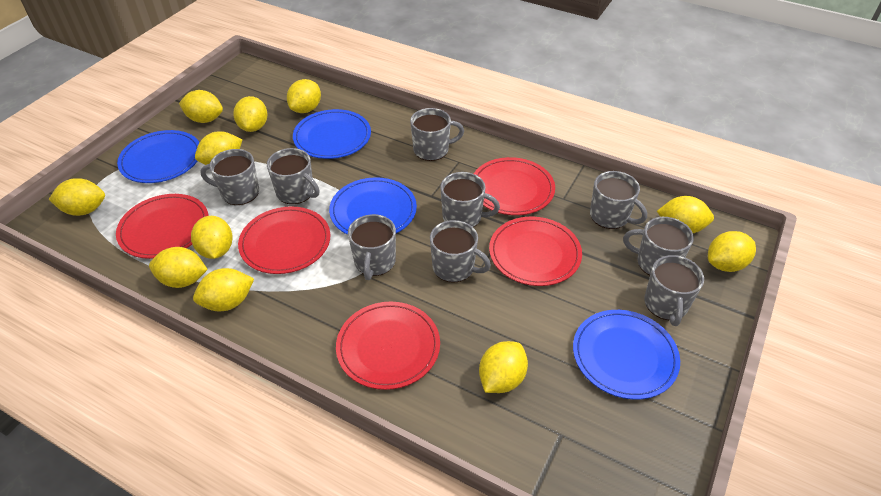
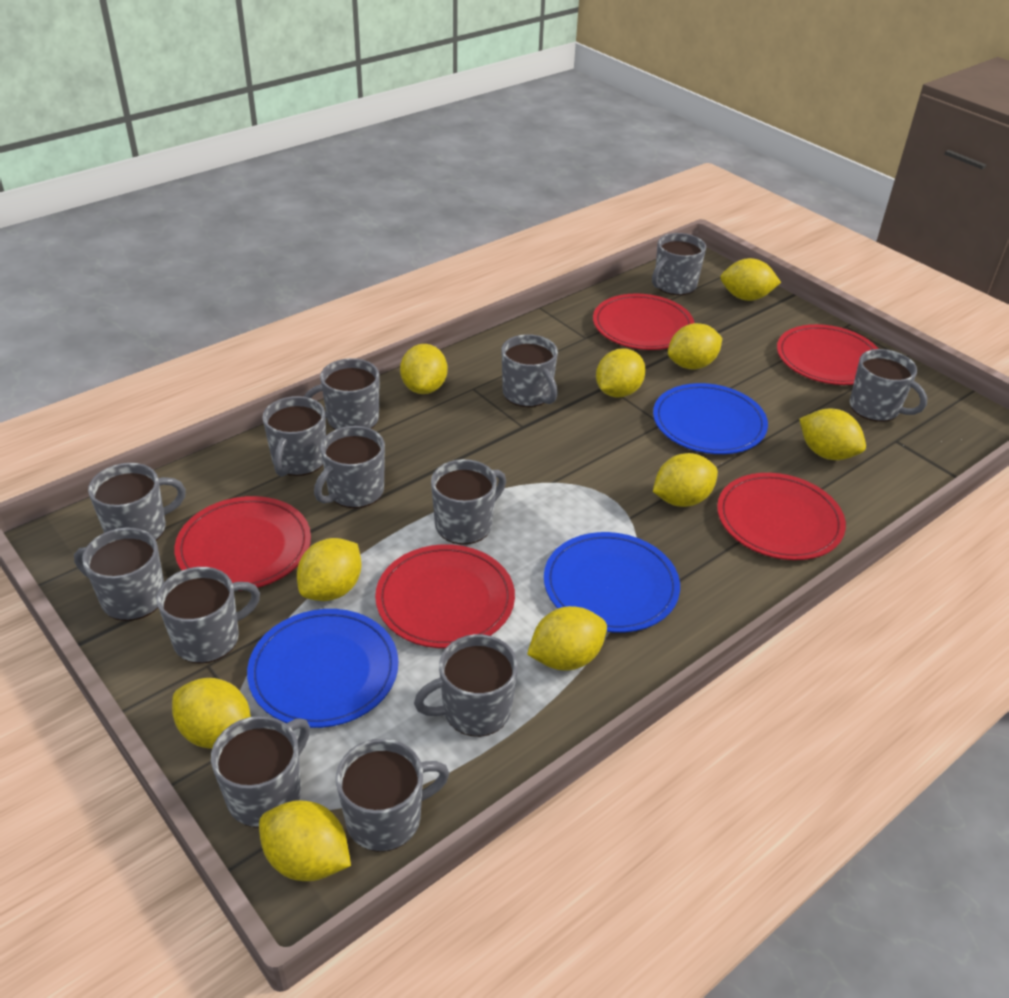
blue plate: [117,130,199,183] [293,109,371,159] [329,177,417,235] [573,310,680,400] = 4 -> [247,609,398,728] [544,532,680,633] [653,383,768,454] = 3
grey mug: [200,149,259,205] [267,148,320,204] [348,214,396,280] [410,108,464,161] [430,220,491,283] [440,172,500,227] [590,171,647,229] [623,217,694,276] [644,255,704,326] = 9 -> [74,528,164,621] [88,463,186,541] [157,567,260,664] [211,716,310,828] [263,396,326,477] [304,358,380,430] [314,426,385,508] [336,738,449,852] [414,634,518,737] [431,459,506,545] [501,334,558,407] [652,233,706,295] [850,349,927,422] = 13
yellow lemon: [49,178,105,216] [149,247,208,288] [179,90,223,123] [191,216,233,259] [193,268,254,311] [195,131,243,165] [233,96,268,132] [287,79,321,113] [479,341,528,393] [657,196,714,233] [708,231,756,272] = 11 -> [172,678,251,749] [259,800,351,881] [297,538,361,601] [400,344,447,394] [527,606,607,671] [596,349,646,397] [653,453,718,507] [668,323,722,370] [721,258,781,301] [799,409,866,460] = 10

